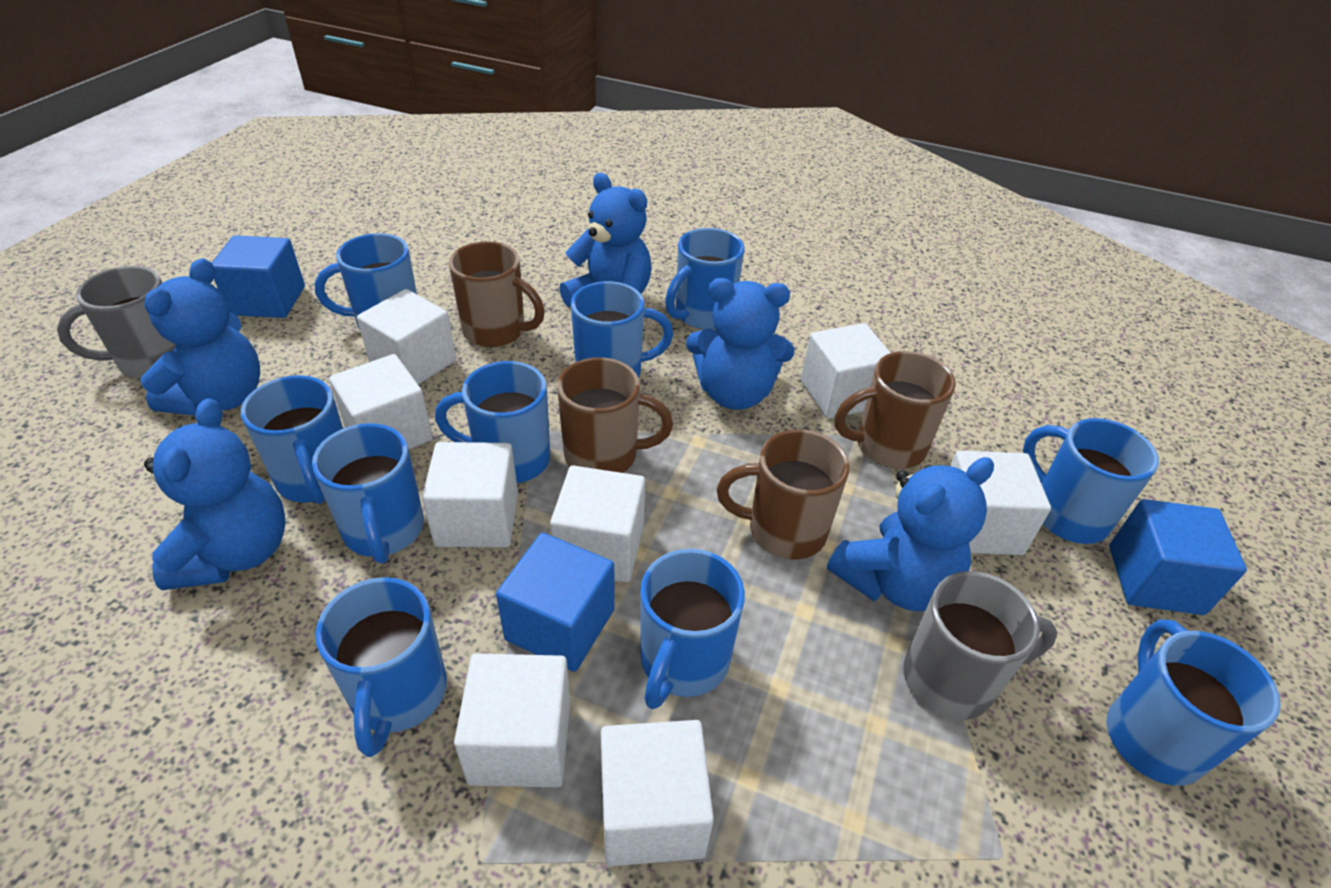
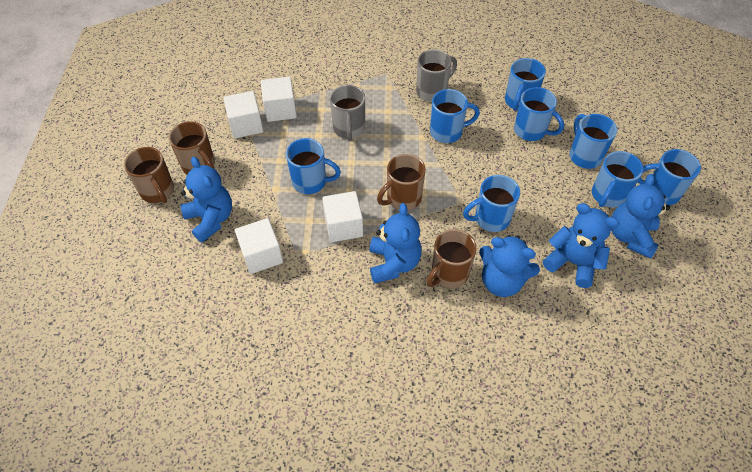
blue cube: [212,235,305,318] [496,533,615,672] [1109,499,1247,615] = 3 -> none = 0
blue mug: [241,375,343,504] [312,423,424,564] [315,233,417,330] [315,577,447,757] [435,361,550,483] [571,281,673,378] [640,549,745,709] [665,228,745,329] [1023,418,1159,544] [1107,619,1281,786] = 10 -> [286,138,341,194] [430,89,480,143] [463,175,520,232] [505,58,546,111] [514,87,564,141] [569,114,617,169] [592,151,643,207] [638,149,701,205] = 8
white cube: [329,354,433,449] [357,289,456,385] [422,442,518,547] [454,653,570,787] [550,465,645,582] [601,720,714,866] [801,323,890,419] [950,451,1051,555] = 8 -> [223,91,263,138] [235,218,283,274] [261,76,297,122] [322,191,363,242] = 4

